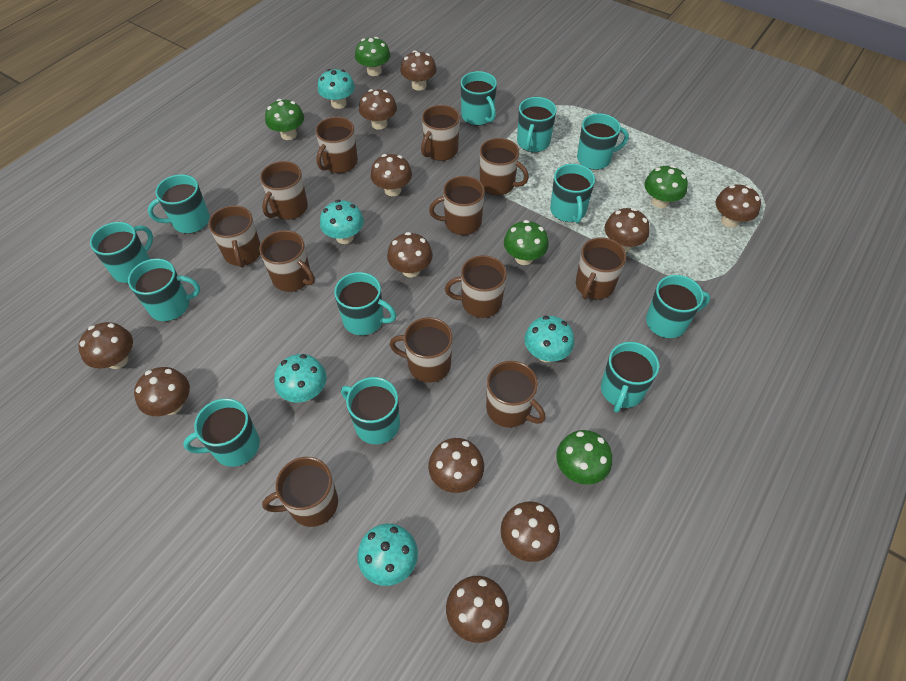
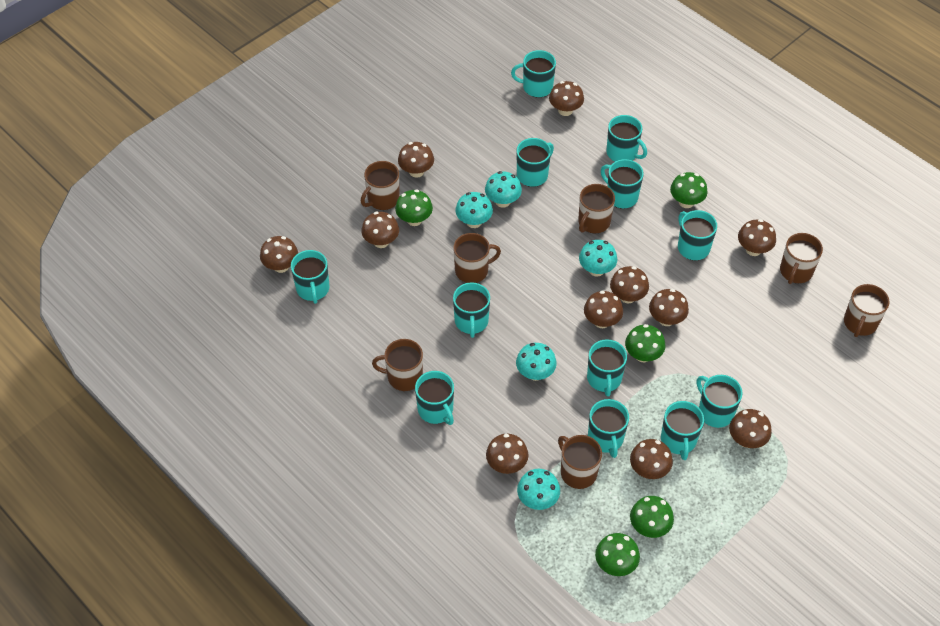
brown mug: [209,205,260,268] [260,161,308,220] [260,230,315,292] [262,457,338,527] [315,117,358,173] [390,317,453,383] [421,105,460,161] [429,176,485,235] [445,255,507,318] [480,138,529,195] [486,361,546,428] [576,237,626,300] = 12 -> [361,161,400,210] [372,339,423,391] [453,233,501,283] [558,435,602,489] [578,184,615,233] [780,233,823,284] [844,284,890,337] = 7

